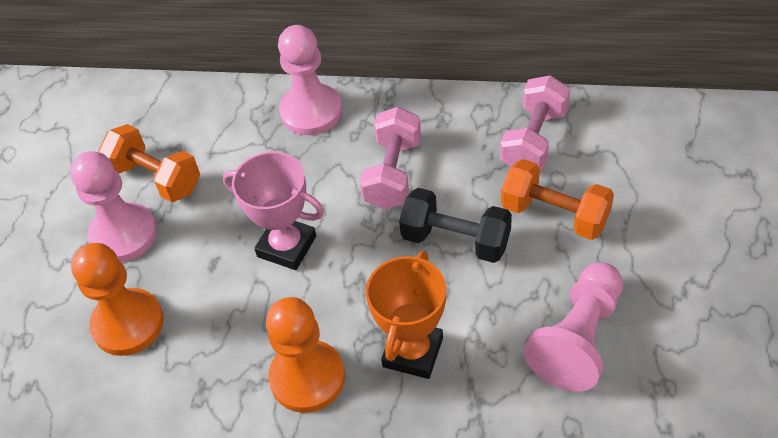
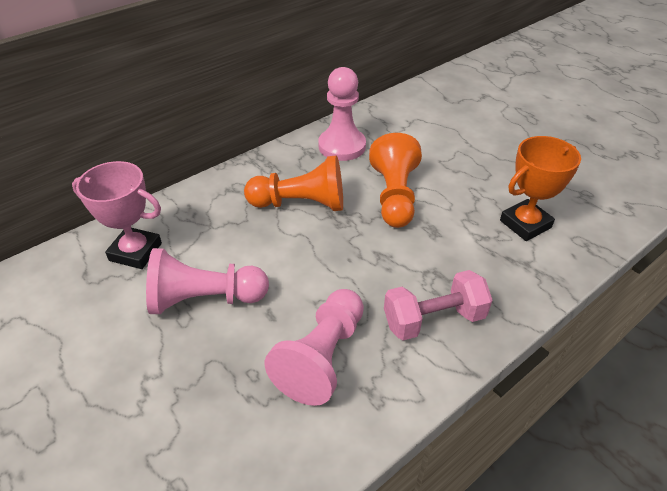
black dumbbell: [399,188,512,263] = 1 -> none = 0
orange dumbbell: [98,124,200,202] [501,159,614,240] = 2 -> none = 0
pink dumbbell: [360,107,421,210] [500,75,570,171] = 2 -> [384,270,493,340] = 1

